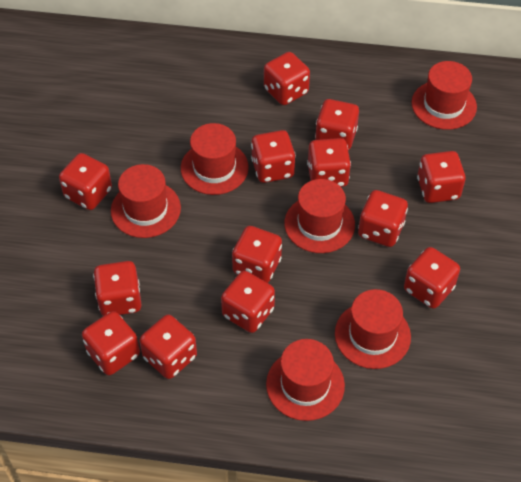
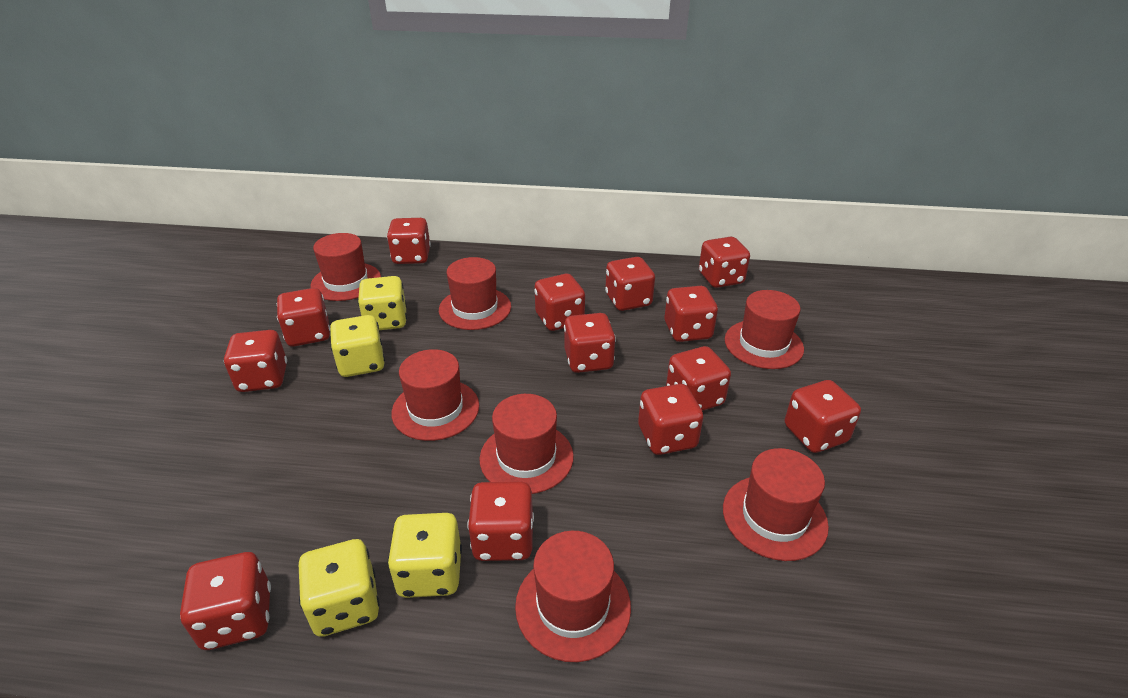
red hat: [111,164,181,238] [181,123,249,195] [266,339,345,421] [284,179,355,253] [335,289,411,369] [412,61,477,130] = 6 -> [311,233,381,301] [391,349,479,441] [439,257,511,330] [479,394,574,494] [515,531,631,662] [723,448,829,561] [725,290,804,369] = 7
yellow dice: none = 0 -> [299,539,380,637] [330,315,385,377] [358,276,407,330] [388,513,462,598] = 4

